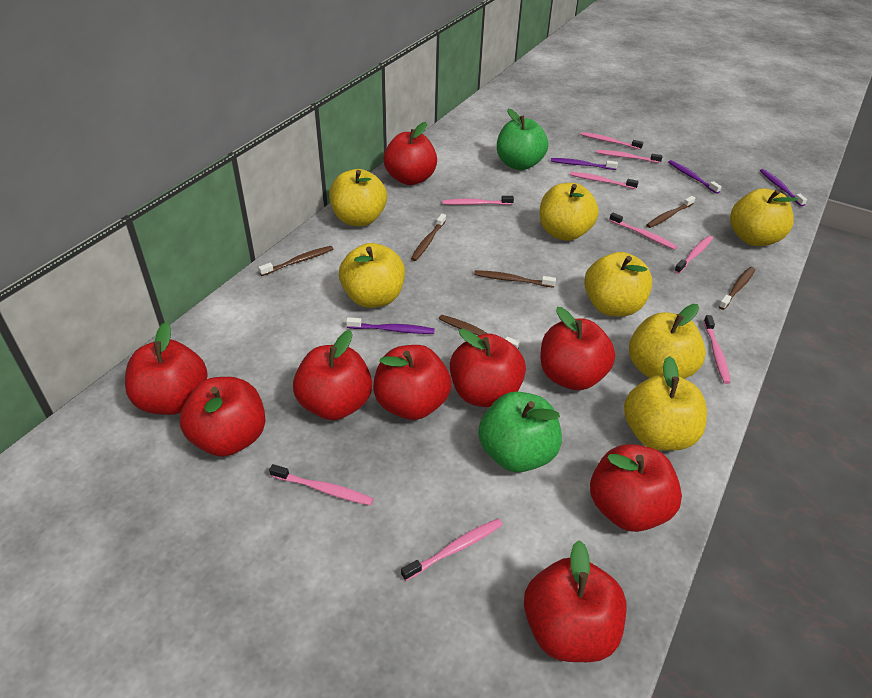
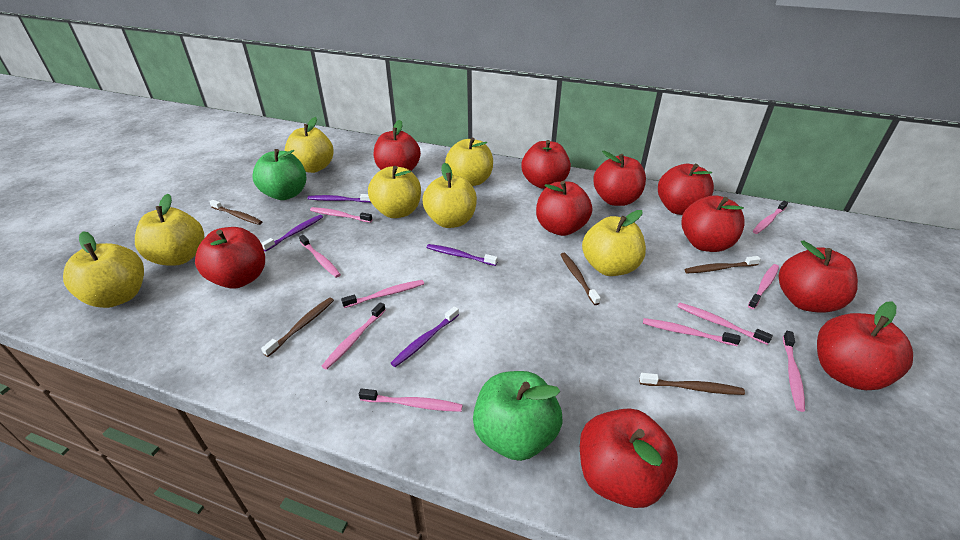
brown toothbrush: [258,246,333,276] [411,214,446,261] [439,315,520,349] [474,270,556,288] [646,196,695,228] [718,267,755,310] = 6 -> [210,200,262,225] [261,297,334,357] [560,253,601,305] [639,373,745,395] [685,256,761,273] = 5
pink toothbrush: [269,464,374,506] [401,519,503,581] [442,196,514,205] [570,172,639,189] [581,132,643,150] [596,150,663,163] [609,212,677,250] [674,236,713,274] [704,315,731,384] = 9 -> [299,235,341,278] [310,207,373,223] [322,302,386,370] [341,280,424,308] [359,388,462,412] [643,318,741,346] [677,302,773,345] [748,264,779,309] [753,201,788,234] [783,331,805,412] = 10
red apple: [125,322,208,415] [180,377,266,457] [293,330,372,420] [373,345,451,420] [384,122,437,185] [450,329,526,407] [524,540,627,662] [540,307,615,390] [590,444,682,532] = 9 -> [195,227,265,288] [374,120,421,171] [522,140,571,189] [536,181,592,236] [580,408,678,508] [593,151,646,206] [658,164,714,215] [682,195,745,252] [779,241,858,313] [817,301,913,390] = 10

